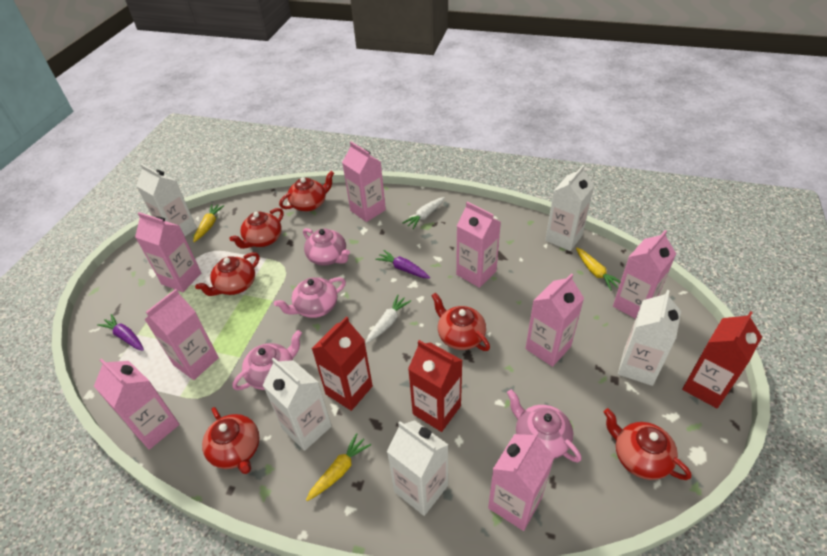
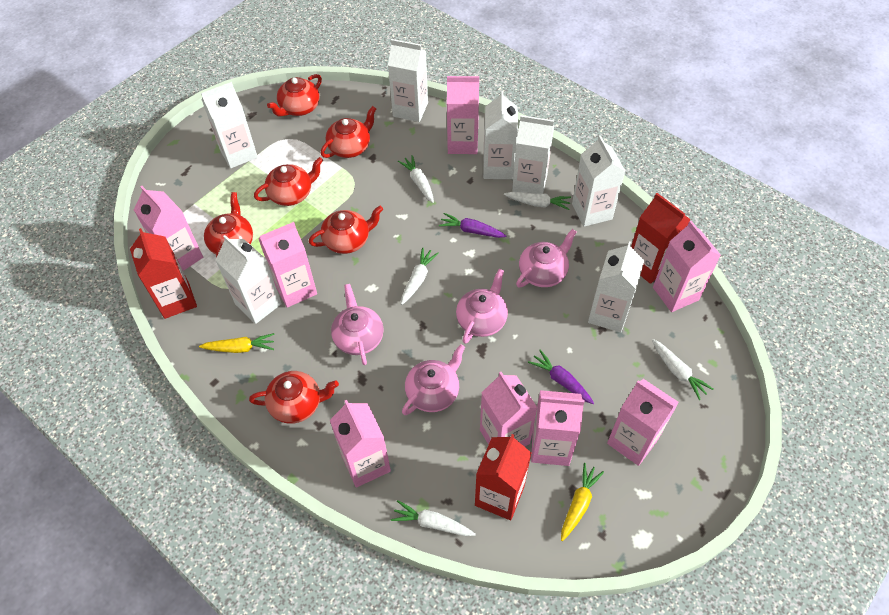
white carrot: [366,294,411,343] [403,197,445,229] = 2 -> [391,500,476,536] [398,155,434,203] [401,248,439,305] [504,192,571,210] [652,339,714,400] = 5
white carton: [136,164,197,236] [263,357,332,451] [387,420,448,516] [545,165,594,251] [618,290,681,386] = 5 -> [201,82,258,168] [215,235,282,324] [388,39,428,122] [483,91,518,179] [512,115,554,193] [572,135,625,227] [588,241,644,332] = 7
yellow carrot: [193,204,224,242] [306,433,371,501] [576,248,621,291] = 3 -> [199,333,275,353] [561,463,604,541] = 2

